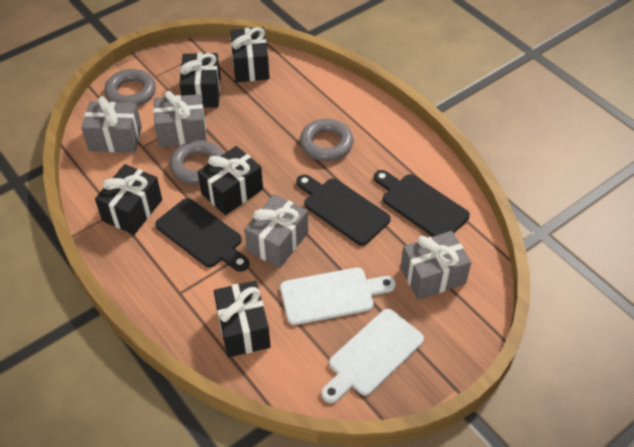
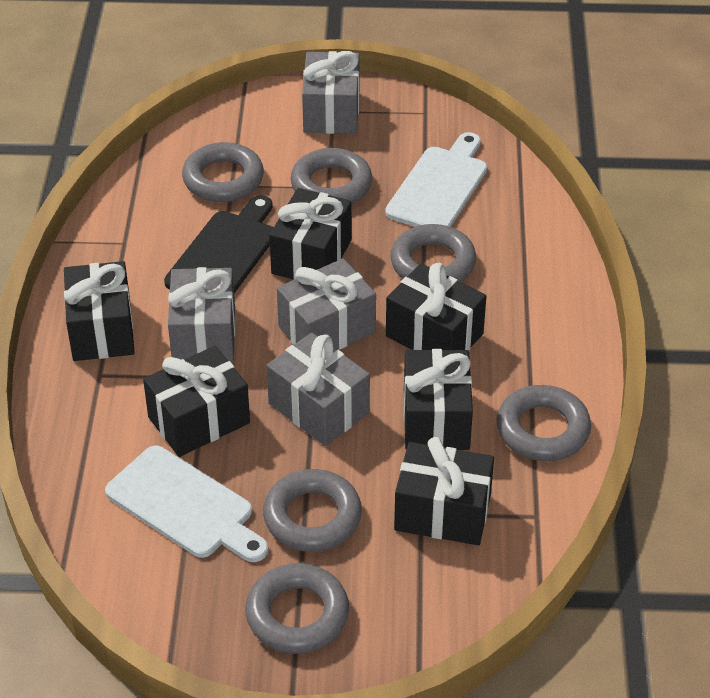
black cutting board: [155,198,249,272] [296,175,391,246] [374,170,470,237] = 3 -> [164,195,274,293] = 1
black gift: [95,164,162,235] [179,53,221,108] [198,146,263,215] [214,281,271,357] [230,27,270,82] = 5 -> [64,261,135,361] [143,346,250,457] [269,188,352,280] [386,263,486,350] [394,437,494,545] [404,349,473,450] = 6
grey ring: [104,69,156,106] [170,140,223,184] [300,119,354,161] = 3 -> [182,142,264,202] [245,563,349,654] [263,469,362,552] [291,148,372,204] [390,224,476,282] [497,385,591,461] = 6

